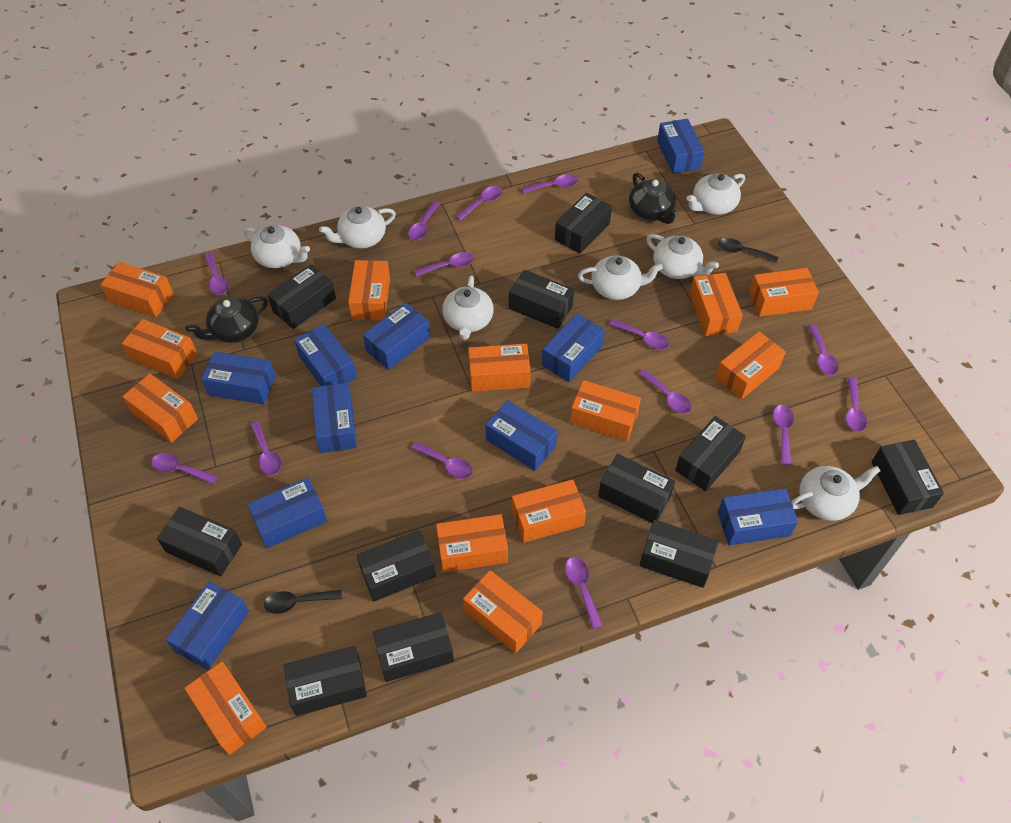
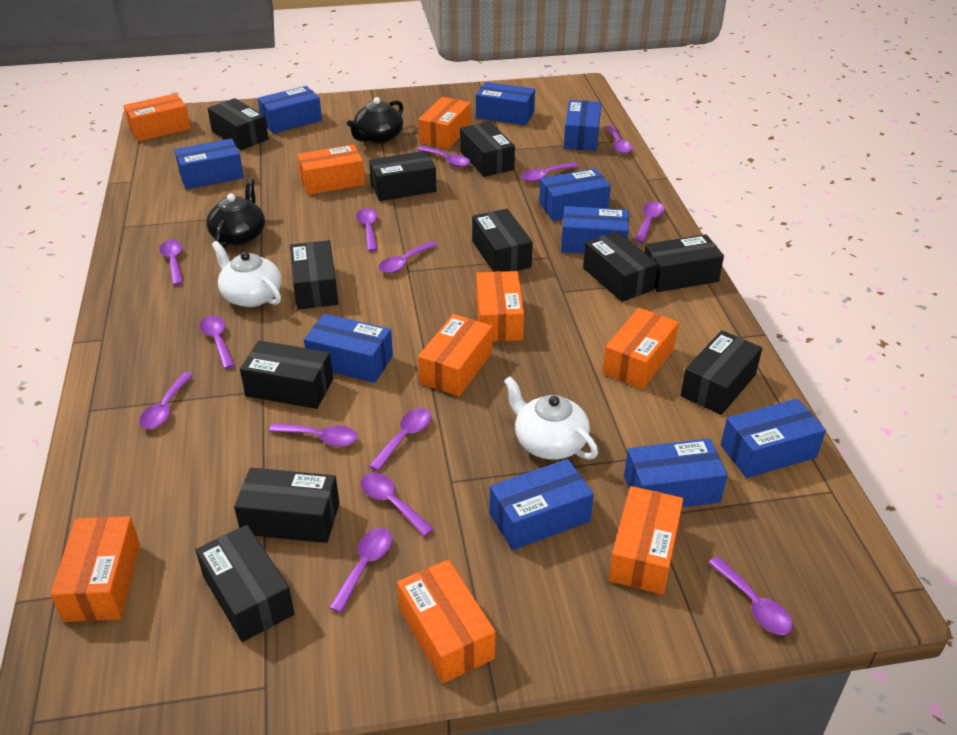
black spoon: [264,589,342,614] [718,238,778,263] = 2 -> none = 0
orange box: [100,262,174,317] [122,319,197,379] [122,374,198,443] [184,662,267,755] [348,260,390,320] [436,514,508,573] [463,570,543,653] [468,344,531,392] [512,479,586,543] [570,380,641,441] [690,273,743,336] [716,331,786,399] [749,268,819,317] = 13 -> [50,516,140,622] [123,93,191,141] [297,144,365,195] [397,560,496,683] [418,97,471,149] [418,314,492,396] [476,271,524,341] [603,308,679,389] [609,486,684,595] = 9
white teapot: [244,225,310,268] [319,206,396,249] [442,276,494,340] [578,255,663,300] [646,234,719,279] [687,173,745,215] [791,466,880,521] = 7 -> [212,241,282,307] [504,376,598,460] = 2

